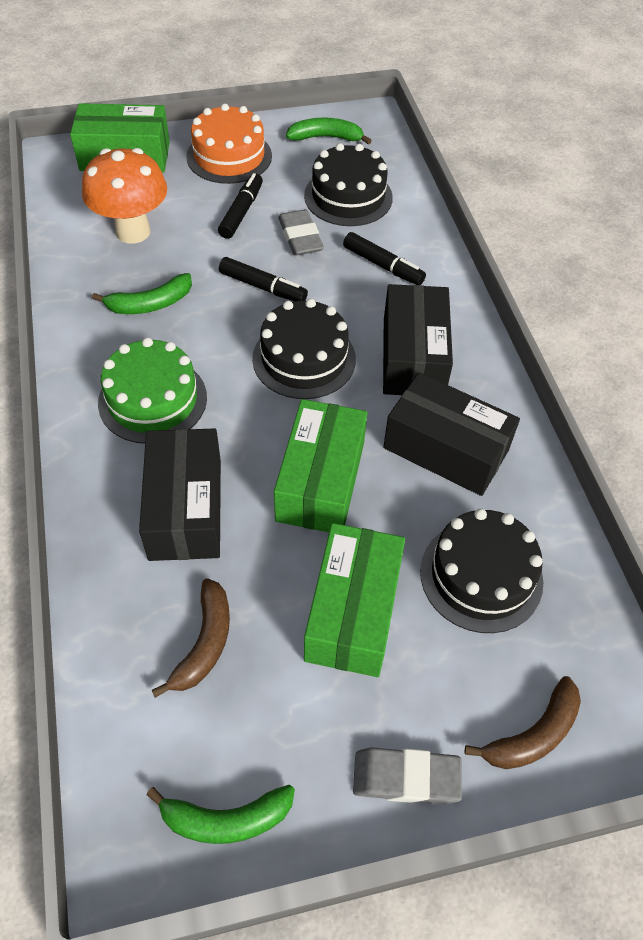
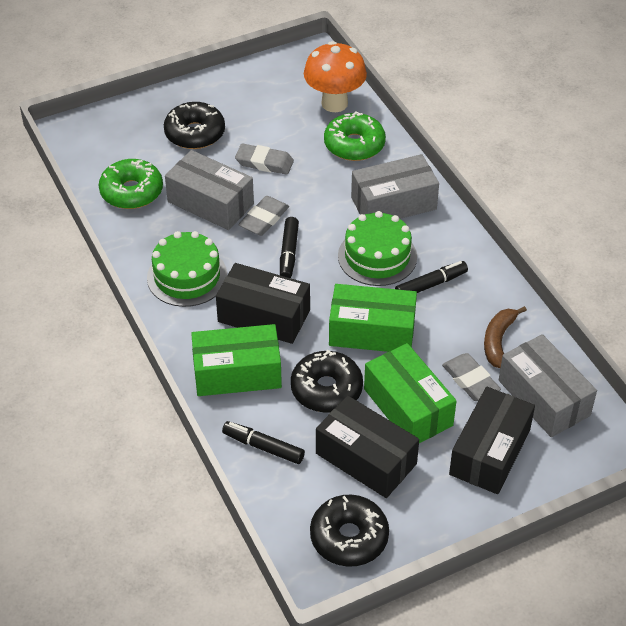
black cake: [252,299,356,399] [304,143,393,226] [420,508,543,633] = 3 -> none = 0
black donut: none = 0 -> [164,102,225,149] [291,350,363,413] [310,495,389,567] = 3
brown banana: [152,578,230,698] [465,676,581,769] = 2 -> [484,306,527,368] = 1
green banana: [92,273,192,314] [146,785,295,844] [286,118,372,145] = 3 -> none = 0
green cake: [98,337,207,444] = 1 -> [147,231,227,307] [338,211,417,286] = 2
green donut: none = 0 -> [99,159,163,209] [324,112,386,161] = 2
grey box: none = 0 -> [165,150,254,230] [351,154,439,219] [499,334,597,437] = 3
grey eraser: [278,209,324,256] [353,747,462,804] = 2 -> [235,144,294,175] [238,196,289,236] [442,353,501,401] = 3
orange cake: [186,104,272,184] = 1 -> none = 0

